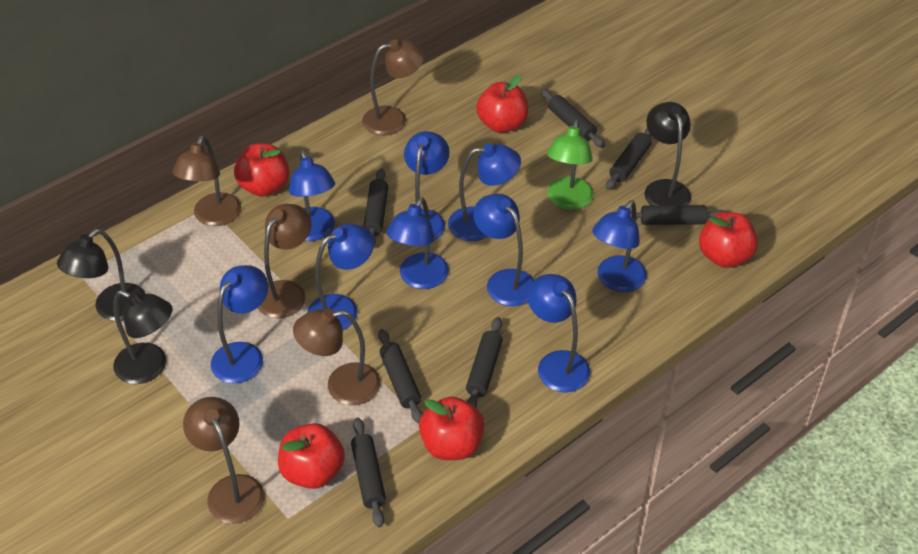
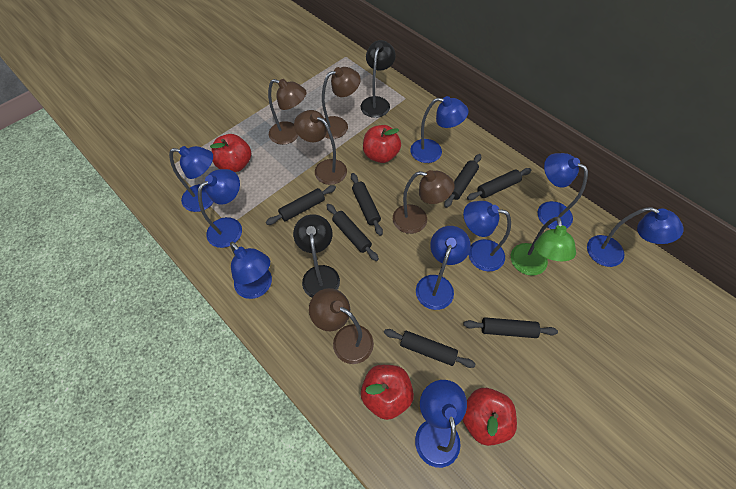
black lamp: [57,229,146,321] [113,290,173,384] [644,102,691,206] = 3 -> [293,214,340,297] [360,40,396,118] = 2
red apple: [234,143,290,197] [278,423,345,489] [419,397,485,460] [476,75,528,133] [699,212,758,268] = 5 -> [210,134,251,172] [361,365,414,420] [363,125,401,163] [462,388,517,446] = 4

